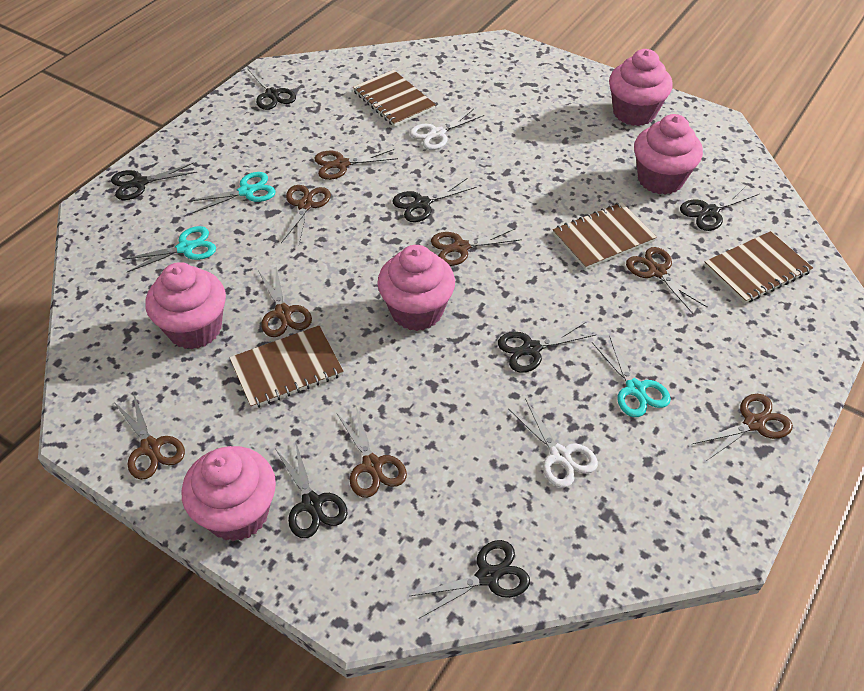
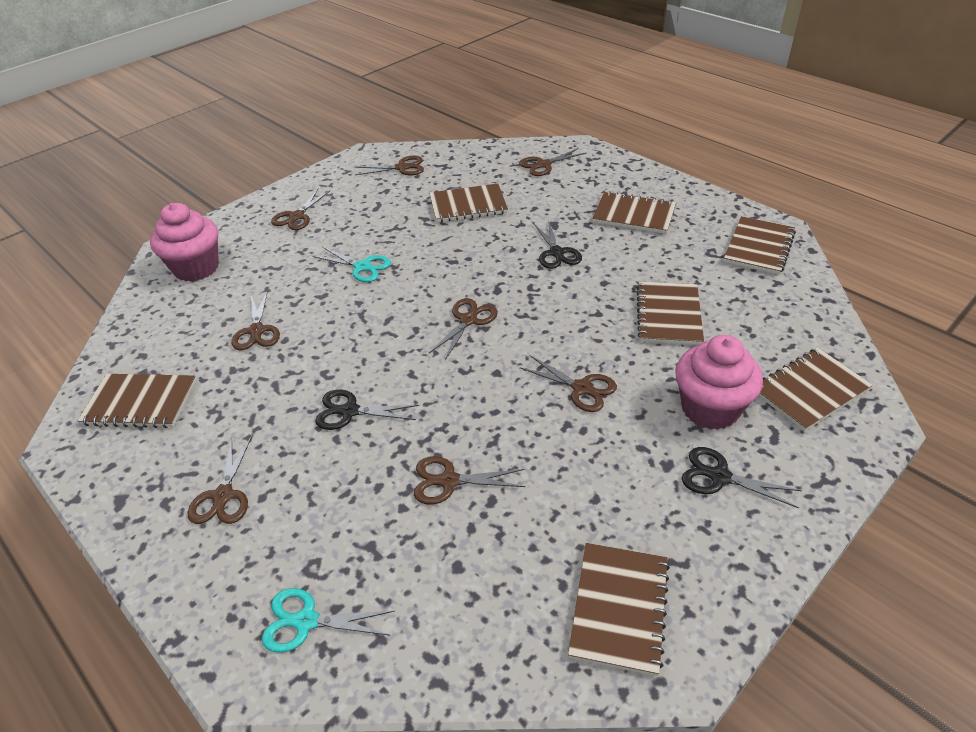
black scissors: [111,163,197,200] [248,66,296,110] [275,443,347,538] [392,178,476,222] [410,540,530,618] [498,322,595,373] [680,185,759,231] = 7 -> [315,390,419,430] [534,222,582,269] [682,447,802,508] = 3
brown notebook: [229,326,344,409] [353,70,436,127] [553,202,657,270] [704,231,813,304] = 4 -> [78,374,196,428] [429,184,508,222] [568,543,670,676] [592,191,676,234] [636,282,704,345] [724,216,796,275] [758,348,873,431] = 7
pink cupcake: [146,262,226,349] [182,446,276,541] [377,245,455,331] [609,49,673,126] [634,114,703,195] = 5 -> [150,203,219,282] [675,335,763,430] = 2
turquoise scissors: [122,226,216,272] [188,172,276,213] [592,335,671,417] = 3 -> [262,588,395,653] [313,247,391,282] = 2
white scissors: [410,109,484,150] [508,398,598,488] = 2 -> none = 0

